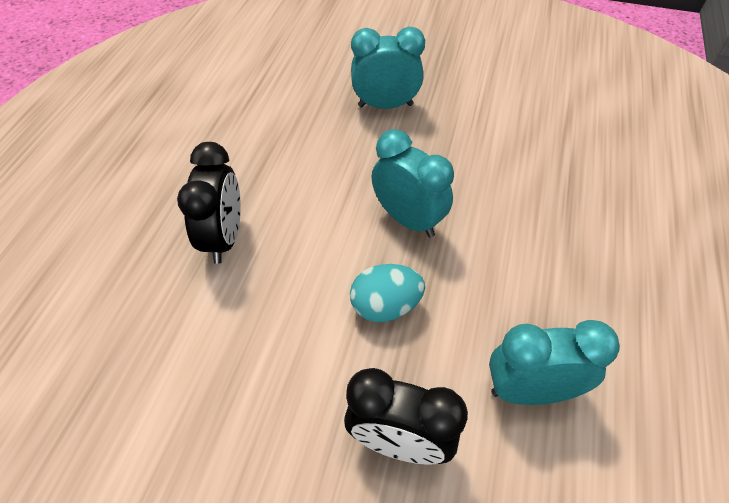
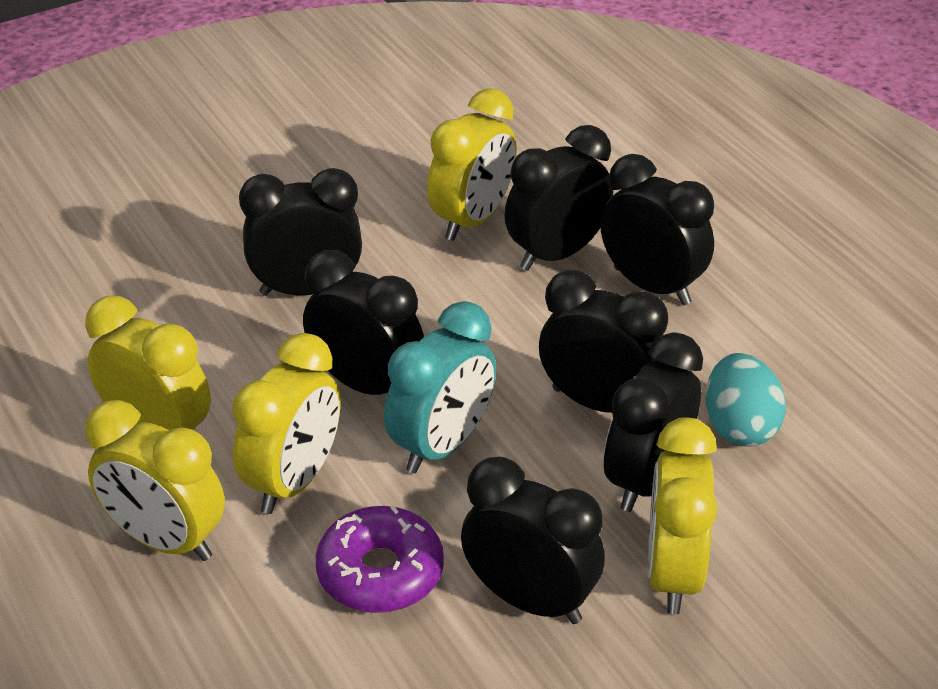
black clock: [177,142,241,264] [344,368,468,465] = 2 -> [239,168,362,296] [303,250,424,395] [461,457,605,624] [504,125,613,271] [539,270,668,413] [601,154,714,305] [604,332,703,512] = 7
purple donut: none = 0 -> [316,505,444,613] = 1
turquoise clock: [351,27,425,109] [371,129,454,237] [489,320,620,405] = 3 -> [384,301,496,473] = 1
yellow clock: none = 0 -> [85,296,211,430] [85,400,225,561] [232,333,340,514] [427,88,517,241] [648,417,717,614] = 5

